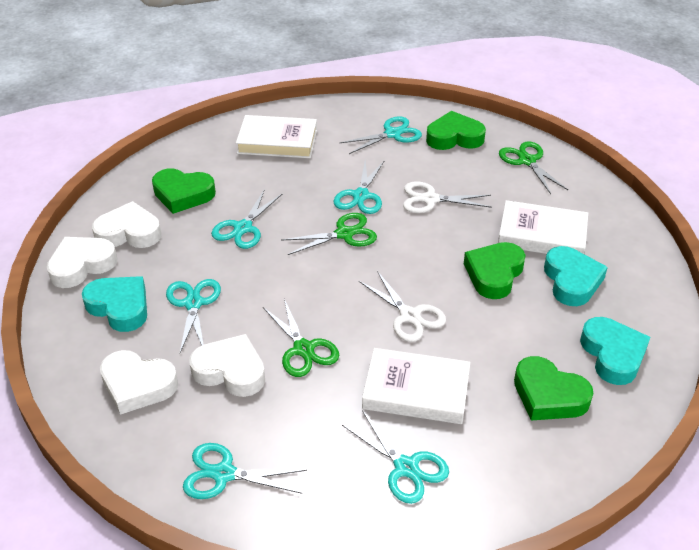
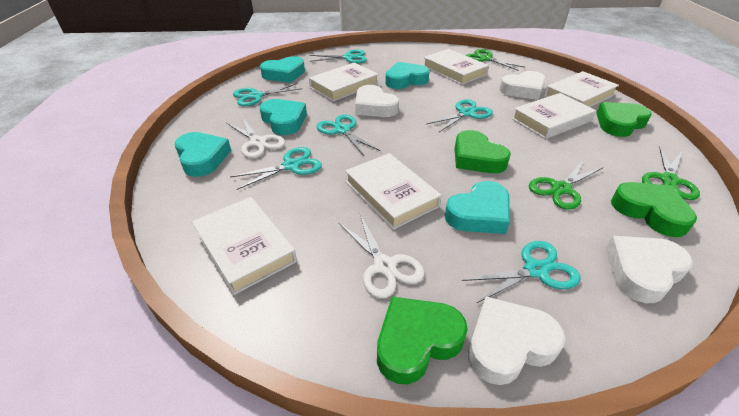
turquoise heart: [82,276,147,332] [544,246,608,306] [580,317,651,385] = 3 -> [175,132,231,177] [259,99,307,135] [260,56,305,83] [385,62,430,89] [445,181,510,234] = 5
white book: [236,115,317,158] [362,348,471,424] [498,200,588,254] = 3 -> [192,197,297,295] [309,62,379,102] [345,153,442,230] [424,49,489,85] [512,93,596,139] [544,71,619,107] = 6

